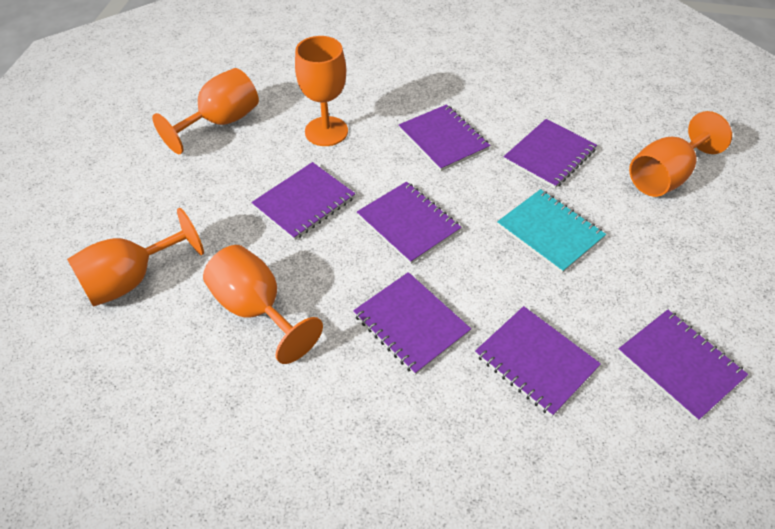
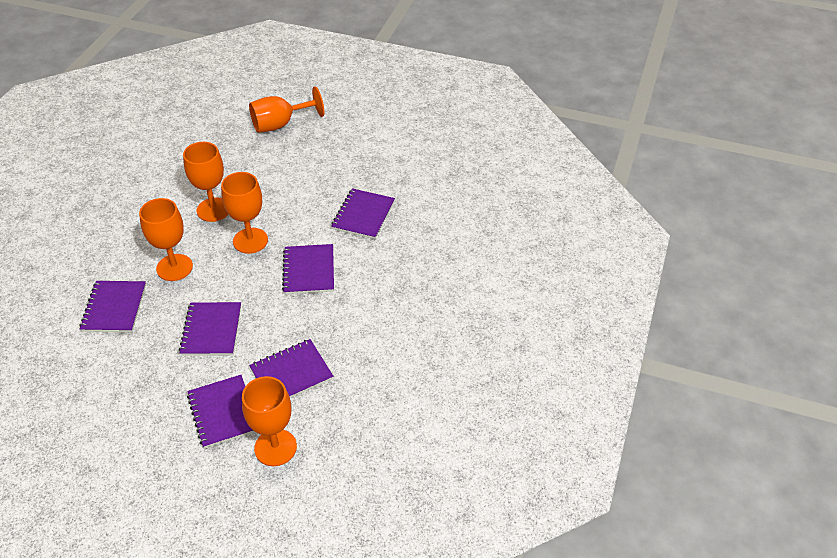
purple notebook: [251,162,355,240] [353,272,471,375] [357,182,462,264] [399,104,491,171] [475,306,601,417] [504,119,597,189] [618,310,748,421] = 7 -> [80,281,146,332] [179,302,241,356] [187,375,254,448] [249,339,333,398] [282,244,334,294] [331,188,395,239] = 6
turquoise notebook: [497,189,606,273] = 1 -> none = 0

